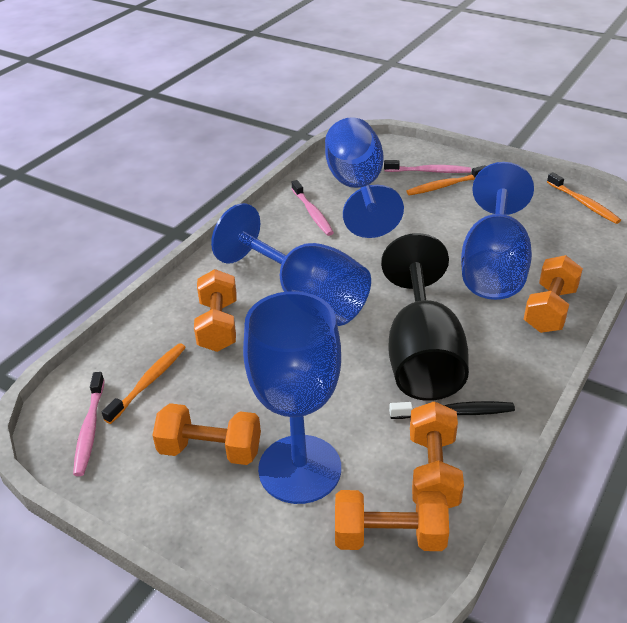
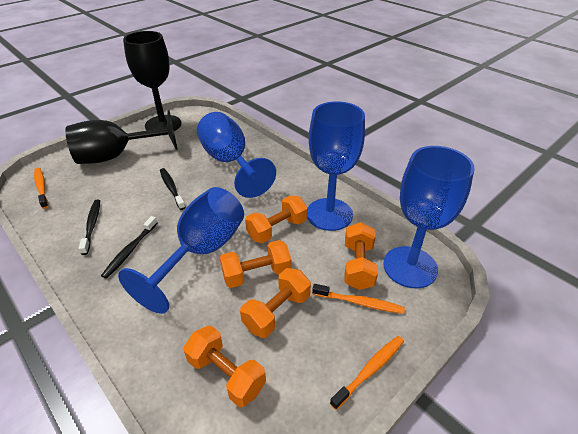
black goblet: [381,233,469,401] = 1 -> [65,110,178,164] [123,31,181,131] = 2
black toothbrush: [389,401,515,419] = 1 -> [78,200,100,255] [101,216,157,279] [160,168,185,210] = 3
pink toothbrush: [73,372,105,476] [292,180,334,236] [384,160,471,173] = 3 -> none = 0

